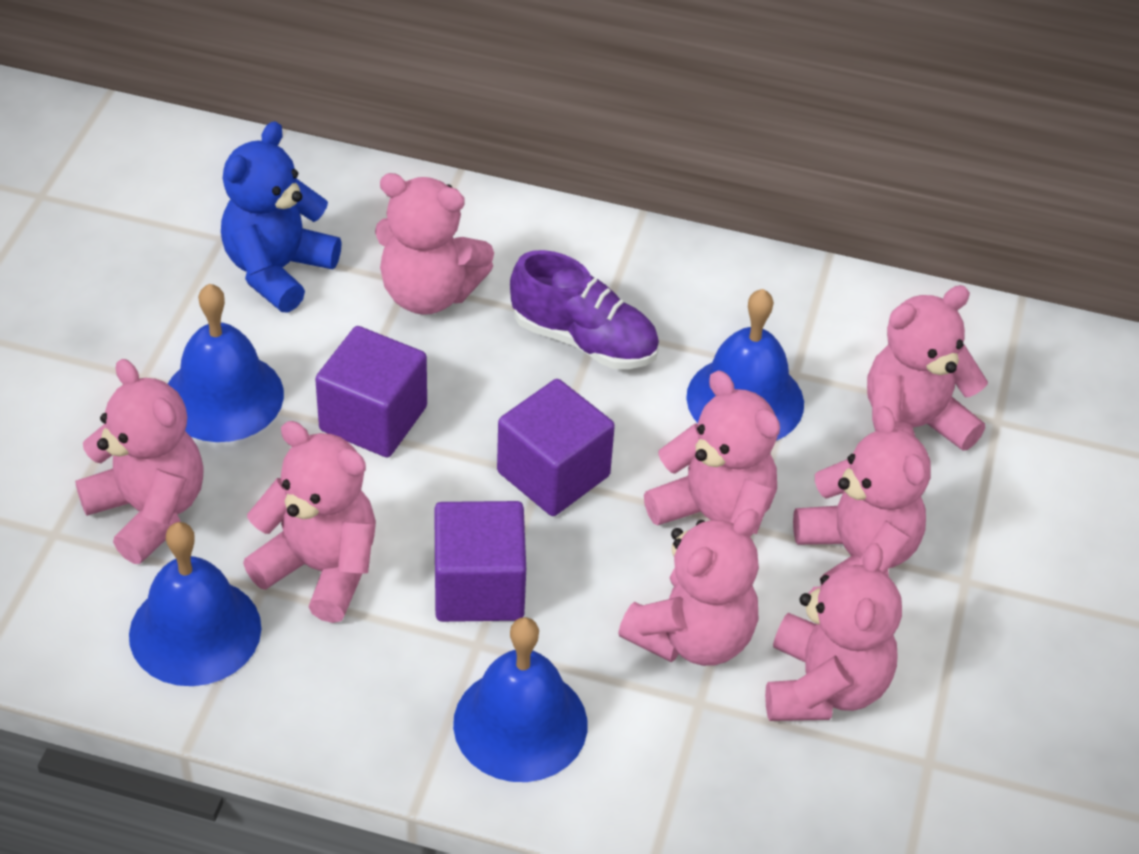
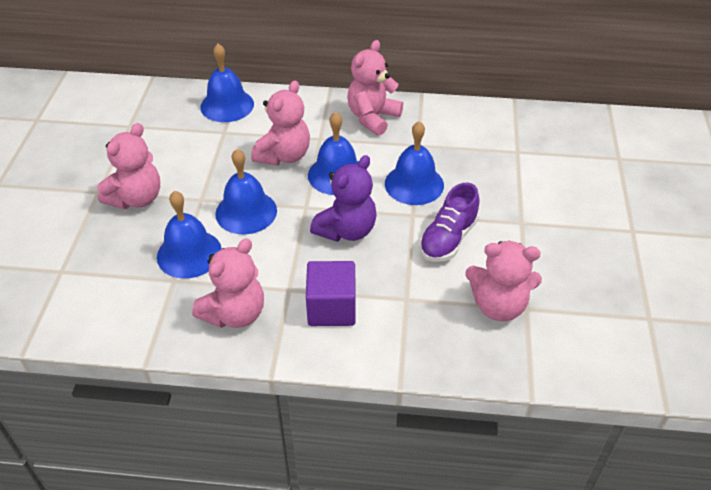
blue bell: [129,522,261,686] [168,284,284,442] [453,617,587,782] [686,289,804,441] = 4 -> [157,191,222,279] [200,44,254,122] [215,149,277,234] [308,112,358,195] [385,121,444,205] = 5
blue teddy bear: [221,121,342,312] = 1 -> none = 0
pink teddy bear: [75,359,204,564] [243,421,376,623] [375,173,494,315] [618,509,759,666] [644,371,780,537] [765,543,902,721] [793,406,931,586] [867,285,988,451] = 8 -> [97,123,160,209] [192,238,264,328] [251,80,310,165] [347,40,403,136] [465,241,542,321] = 5
purple cube: [315,326,427,457] [434,501,526,622] [497,379,615,516] = 3 -> [306,261,356,326] = 1
purple teddy bear: none = 0 -> [310,155,377,242] = 1

